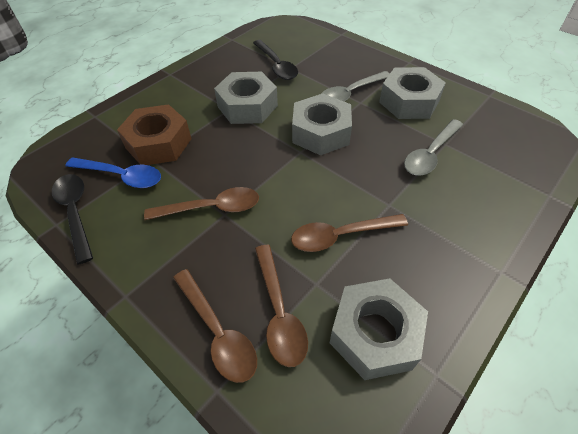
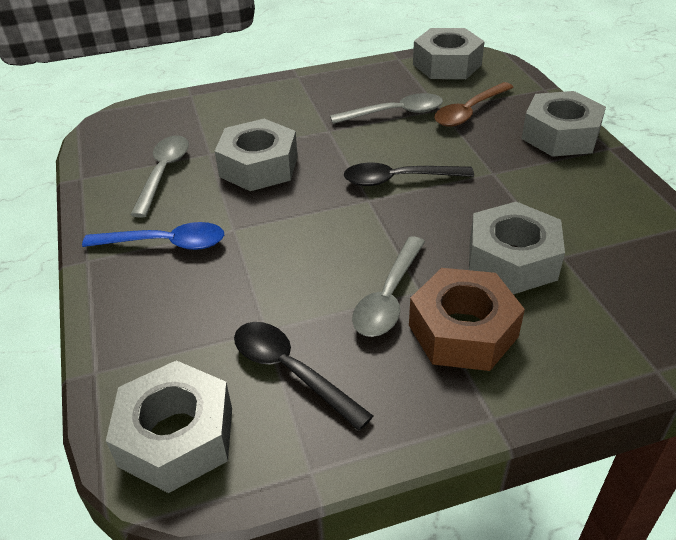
brown spoon: [144,187,259,220] [173,269,257,383] [255,245,308,367] [291,214,408,252] = 4 -> [434,82,514,127] = 1
grey nut: [214,72,278,124] [292,94,352,156] [330,278,428,380] [379,67,446,119] = 4 -> [106,360,232,493] [215,119,298,191] [413,28,485,79] [469,202,565,294] [521,91,606,157] = 5
grey spoon: [321,71,390,102] [404,119,463,176] = 2 -> [130,135,189,218] [330,93,443,124] [352,236,425,337] = 3

